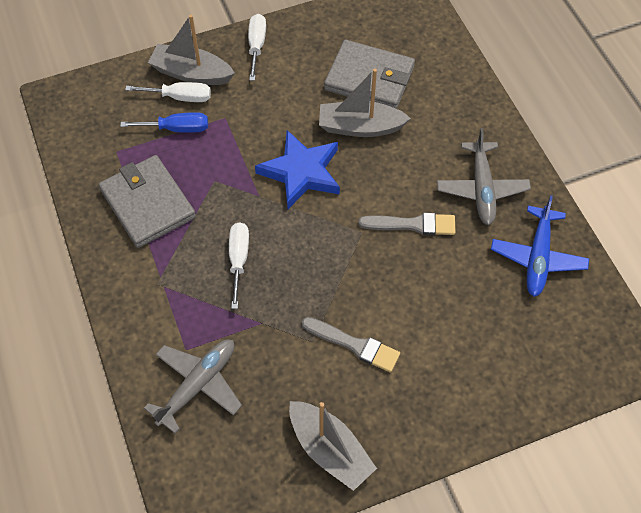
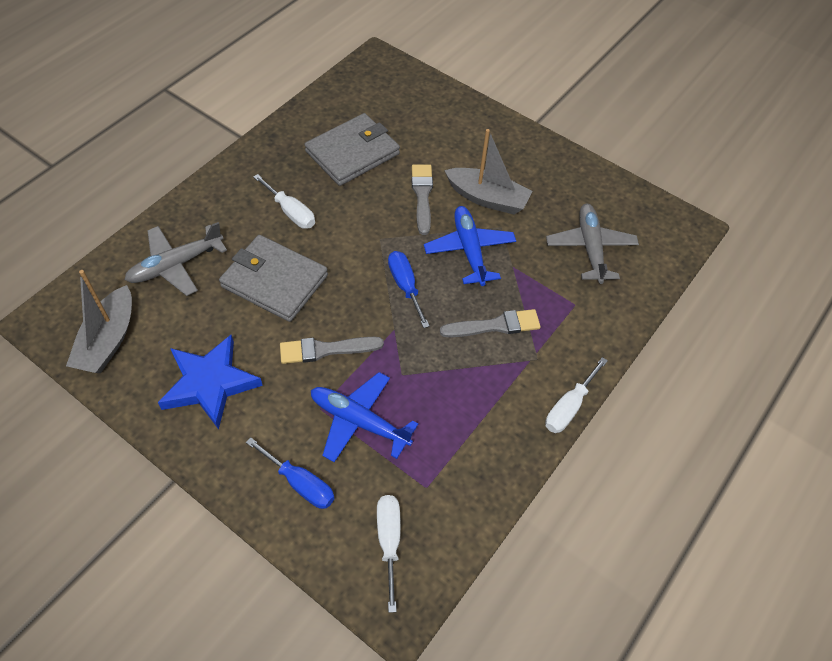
blue plane: [491,195,589,297] = 1 -> [311,372,419,462] [424,206,516,286] = 2
blue screwdriver: [120,112,208,133] = 1 -> [246,437,335,509] [388,251,430,328] = 2
grey boat: [148,15,235,85] [289,401,377,491] [319,69,411,137] = 3 -> [66,270,132,373] [444,129,532,214] = 2
grey brush: [302,317,400,372] [358,213,455,235] = 2 -> [280,337,384,364] [412,164,433,235] [440,309,541,337] = 3

